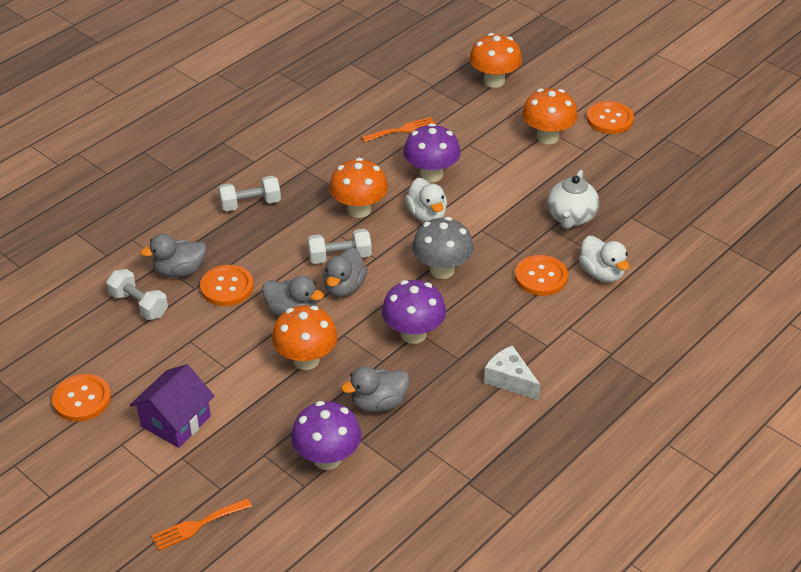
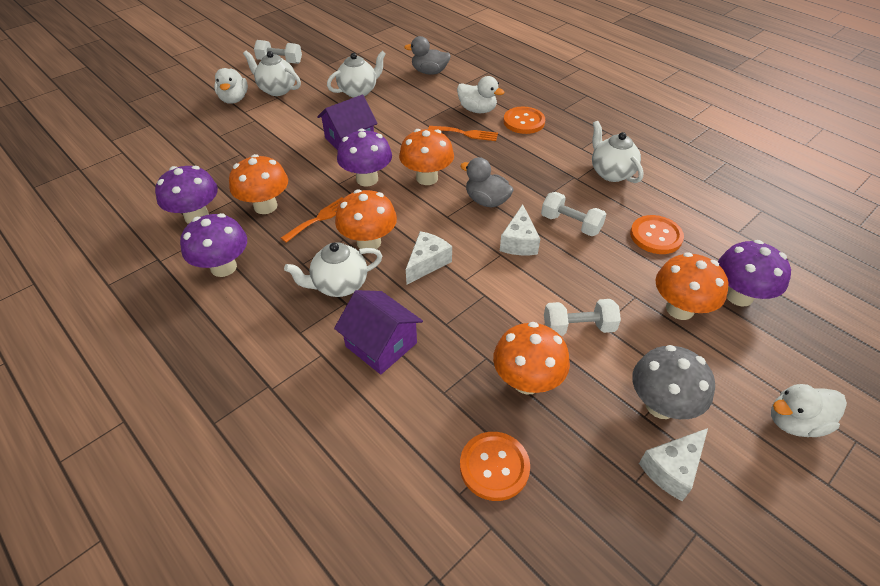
grey duck: [140,234,206,278] [262,276,324,316] [323,248,367,297] [341,366,409,412] = 4 -> [404,36,451,75] [460,157,514,208] = 2
orange button: [52,374,111,422] [200,265,254,306] [515,255,568,296] [587,101,634,134] = 4 -> [460,432,530,501] [504,107,545,134] [630,215,684,254] = 3
orange mushroom: [272,305,338,370] [329,158,388,218] [469,33,522,88] [522,88,578,144] = 4 -> [229,154,288,214] [335,189,397,249] [399,129,454,185] [493,322,570,394] [655,252,728,320] = 5
purple house: [130,364,214,448] = 1 -> [317,95,378,150] [334,290,423,374] = 2
purple mushroom: [291,401,361,470] [382,280,446,344] [403,123,460,182] = 3 -> [155,166,218,224] [180,213,247,277] [337,129,392,186] [718,240,791,306] = 4
white cheese: [484,345,540,400] = 1 -> [406,231,452,285] [500,204,540,255] [639,428,708,501] = 3
white duck: [405,178,447,223] [579,236,630,282] = 2 -> [214,68,248,104] [457,76,504,113] [771,384,847,437] = 3
white teapot: [547,170,599,229] = 1 -> [243,51,301,96] [284,242,382,297] [327,51,386,98] [592,121,644,183] = 4

